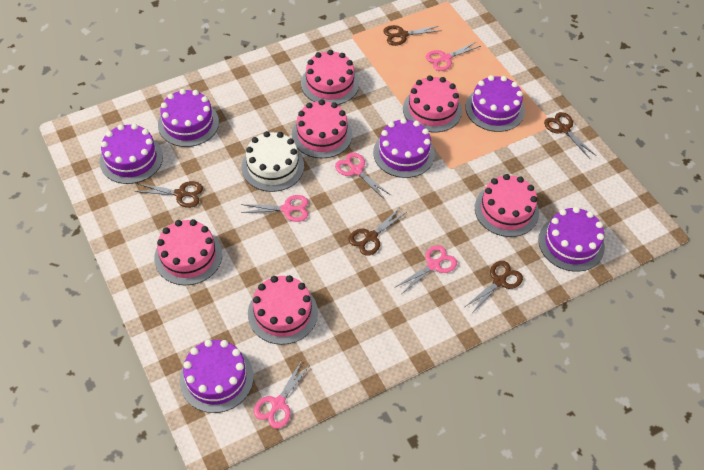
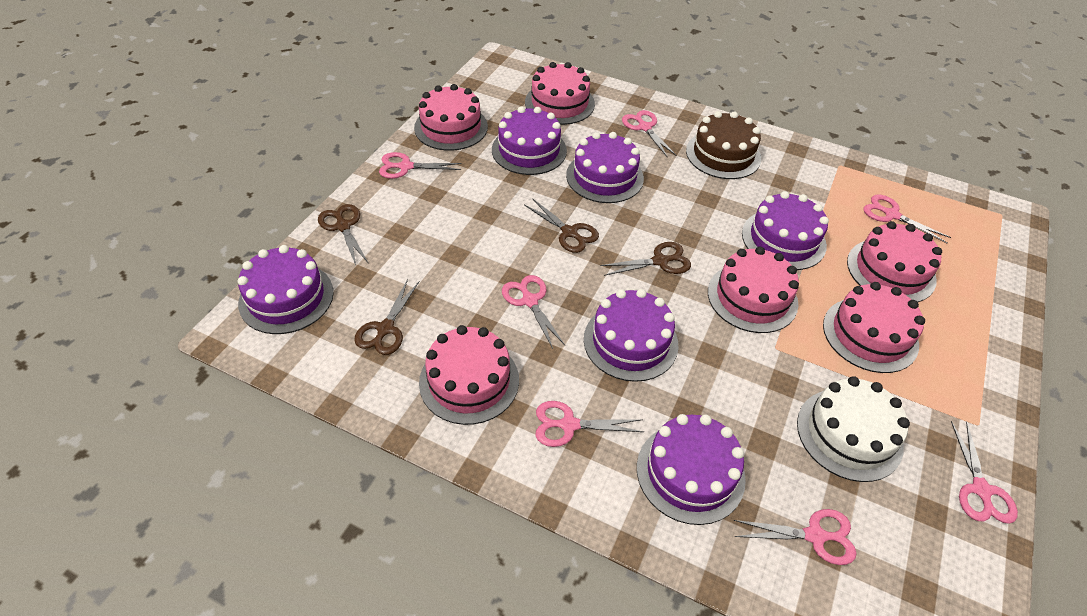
brown cake: none = 0 -> [686,111,761,179] = 1
brown scissors: [135,181,203,208] [349,209,407,256] [383,25,442,46] [465,261,523,312] [544,112,596,159] = 5 -> [318,204,369,265] [354,279,420,355] [524,198,599,253] [600,242,691,276] = 4
pink scissors: [241,195,308,222] [254,360,311,429] [335,152,391,199] [396,245,457,294] [426,41,481,71] = 5 -> [379,152,462,179] [502,275,565,349] [535,401,644,447] [622,110,677,158] [733,509,857,565] [864,195,951,243] [951,421,1018,524] = 7

